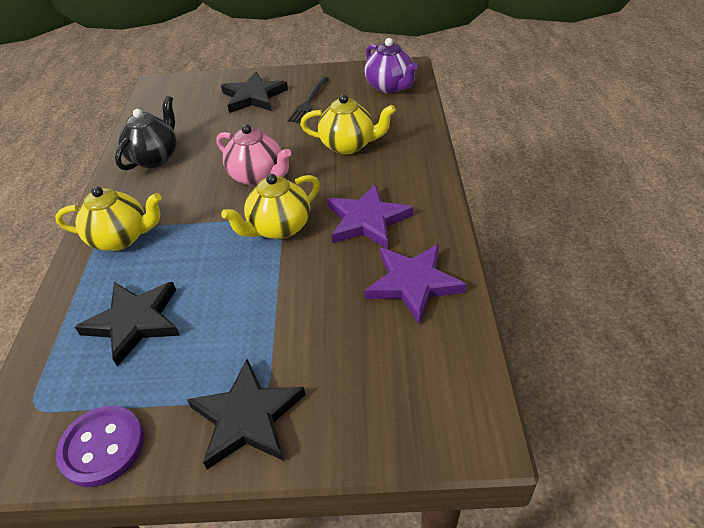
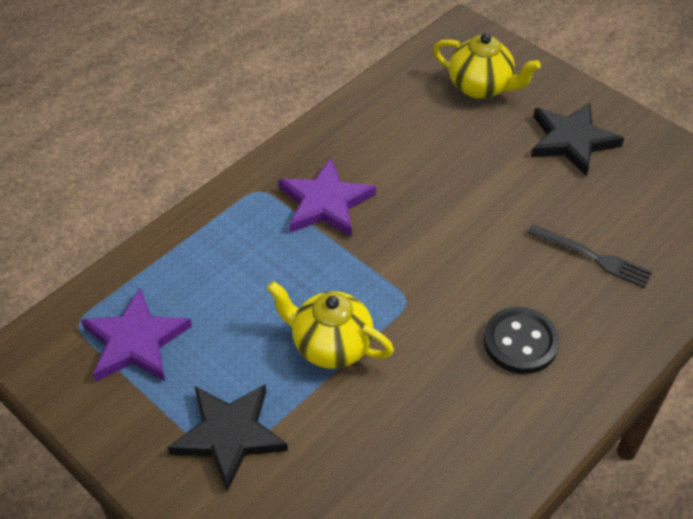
black button: none = 0 -> [483,307,559,374] = 1
black star: [75,282,180,367] [187,359,305,469] [221,72,288,113] = 3 -> [167,384,288,492] [531,103,624,177] = 2
black teapot: [115,96,177,171] = 1 -> none = 0
pink teapot: [217,124,291,186] = 1 -> none = 0
purple button: [56,406,144,487] = 1 -> none = 0
purple teapot: [365,38,418,93] = 1 -> none = 0
yellow teapot: [55,186,162,251] [221,174,320,239] [300,94,396,154] = 3 -> [267,281,394,369] [433,33,541,99] = 2

